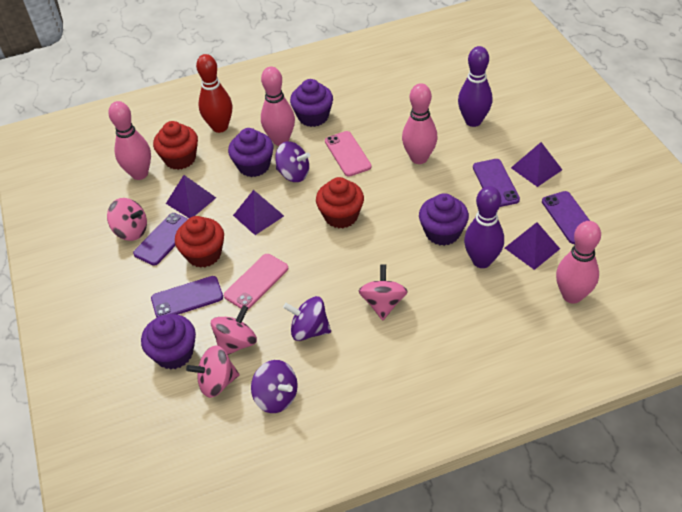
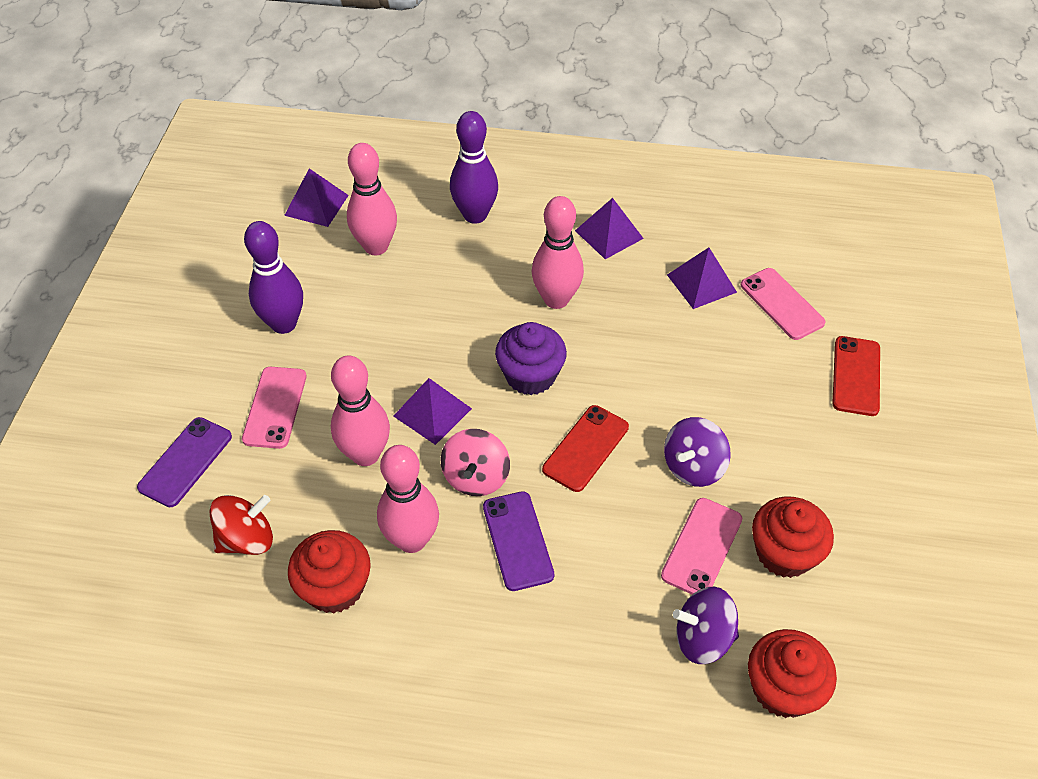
pink phone: [224,254,288,310] [325,131,372,177] = 2 -> [242,367,307,449] [661,498,742,594] [741,268,825,340] = 3
pink spinning top: [107,198,147,241] [186,345,239,398] [211,305,257,355] [359,264,408,320] = 4 -> [441,429,510,496] = 1
purple cupcake: [141,314,196,370] [228,128,273,177] [290,79,333,127] [419,193,469,246] = 4 -> [495,322,567,395] = 1
purple phone: [133,213,188,266] [151,276,223,318] [473,159,520,207] [542,191,590,244] = 4 -> [137,417,232,507] [483,491,554,591] = 2
purple spinning top: [251,360,298,413] [275,141,310,182] [283,296,331,341] = 3 -> [664,417,731,487] [673,587,739,664] = 2
red bowling pin: [196,54,232,133] = 1 -> none = 0
red phone: none = 0 -> [542,405,629,492] [832,336,880,416] = 2
red spinning top: none = 0 -> [209,495,273,555] = 1

